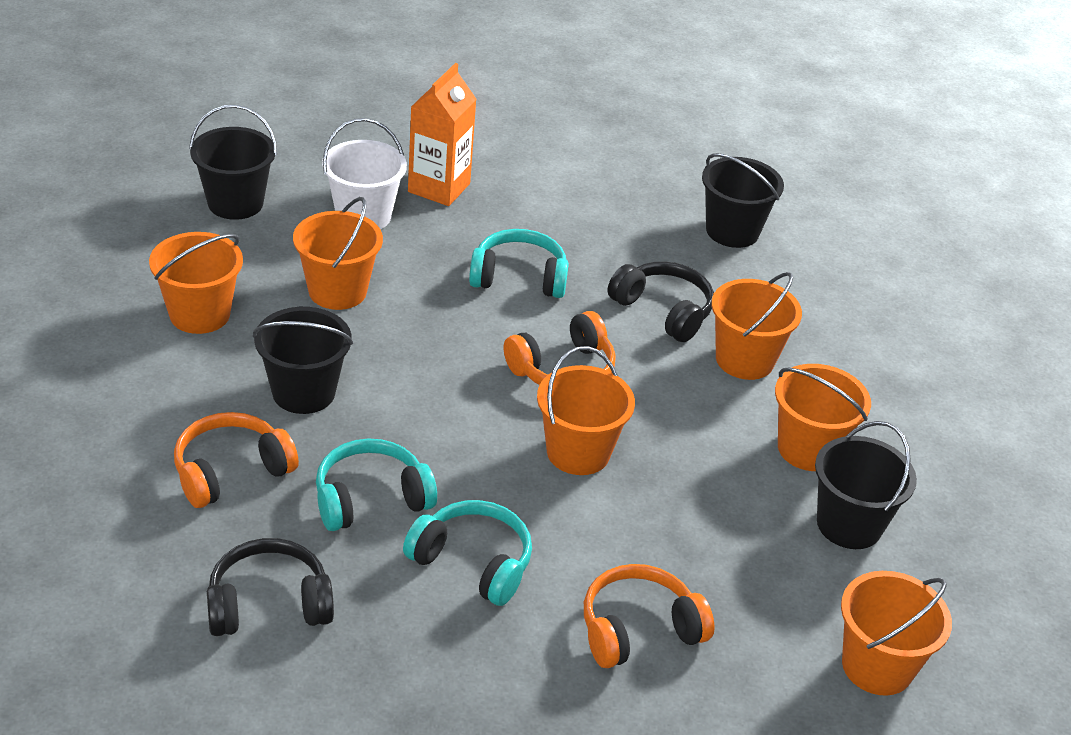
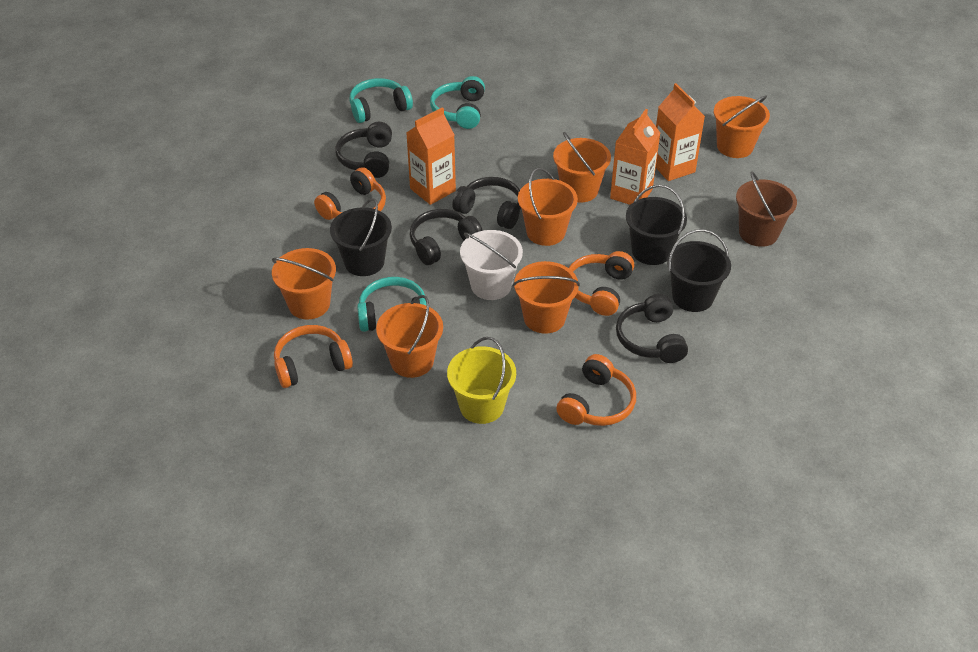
black bucket: [189,105,277,220] [253,307,353,414] [702,153,784,248] [815,421,917,549] = 4 -> [330,198,392,276] [626,185,687,265] [667,229,731,312] = 3
black headphones: [207,538,334,636] [608,261,714,342] = 2 -> [335,122,392,178] [410,209,482,265] [452,177,521,229] [616,294,688,363] = 4
brown bucket: none = 0 -> [736,171,797,247] = 1
orange carton: [408,63,477,206] = 1 -> [406,107,456,205] [610,109,660,205] [656,83,705,181] = 3
orange headphones: [174,412,299,508] [504,311,616,385] [584,564,714,668] = 3 -> [274,325,353,388] [314,167,386,220] [556,354,636,426] [569,251,634,316] = 4
yellow bucket: none = 0 -> [447,337,516,424] = 1

